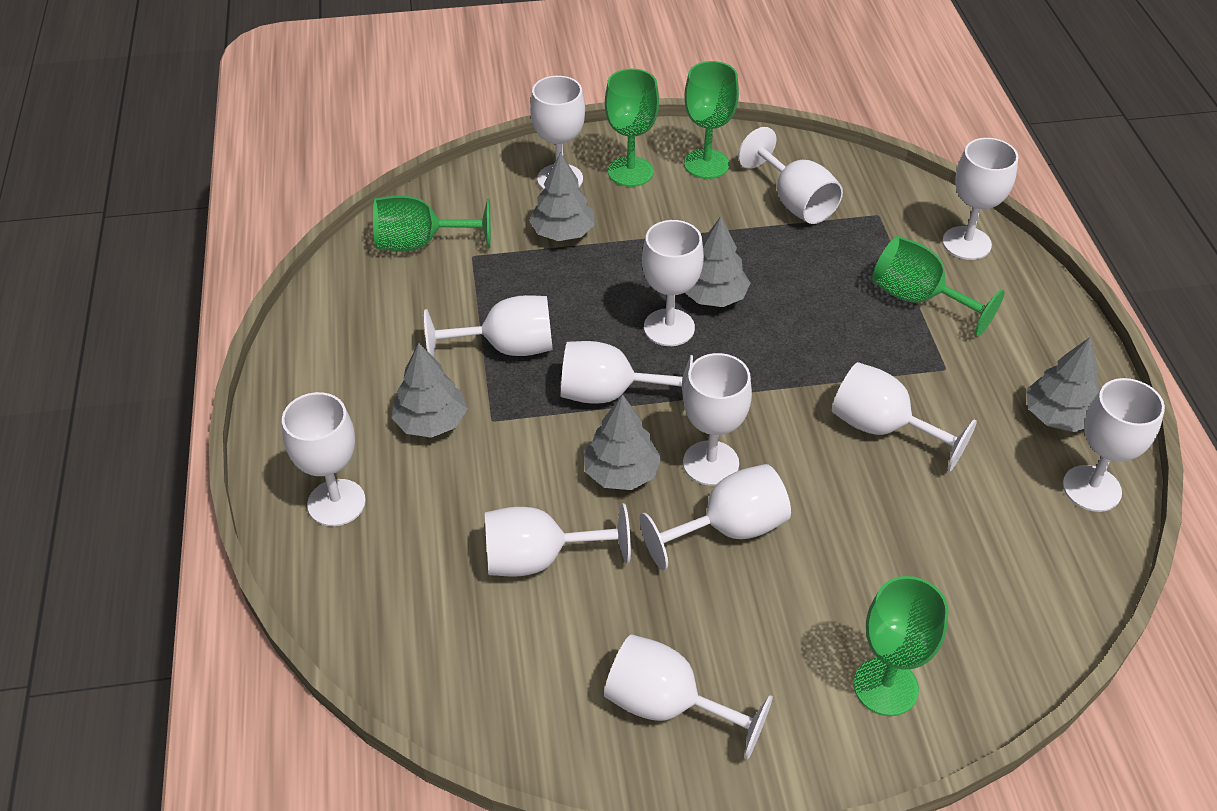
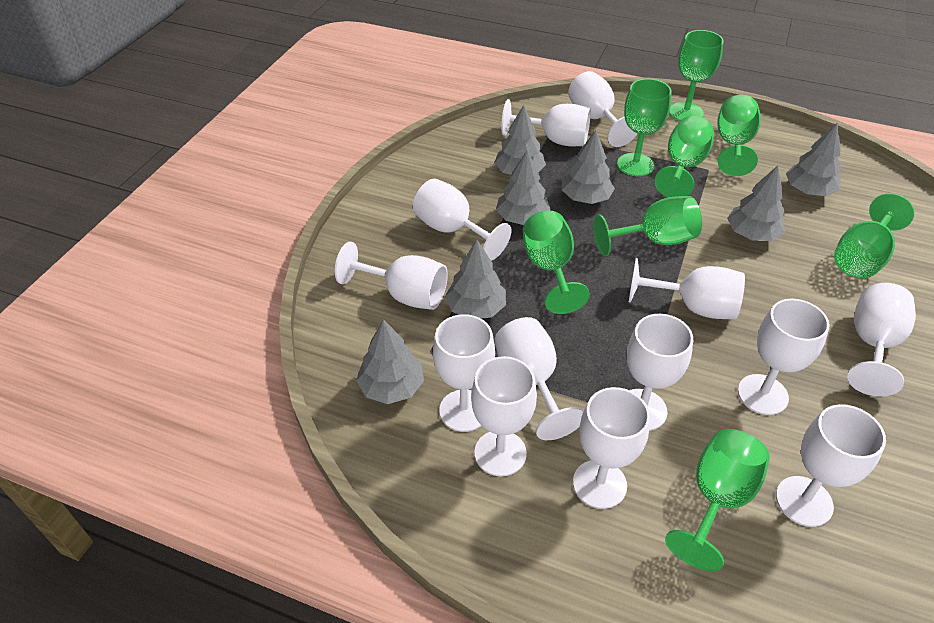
green goblet: [373,195,491,252] [605,69,659,187] [684,61,739,179] [854,576,949,716] [872,236,1005,337] = 5 -> [523,211,590,314] [594,196,702,256] [617,79,672,176] [655,116,714,197] [665,429,770,571] [669,30,724,121] [717,95,761,176] [834,193,914,278] = 8
grey tree: [392,343,468,438] [529,152,595,241] [584,394,661,490] [685,216,750,307] [1026,337,1099,432] = 5 -> [356,319,424,404] [445,240,506,319] [494,105,546,175] [496,150,551,225] [562,130,615,204] [727,166,785,241] [786,123,842,196] = 7

